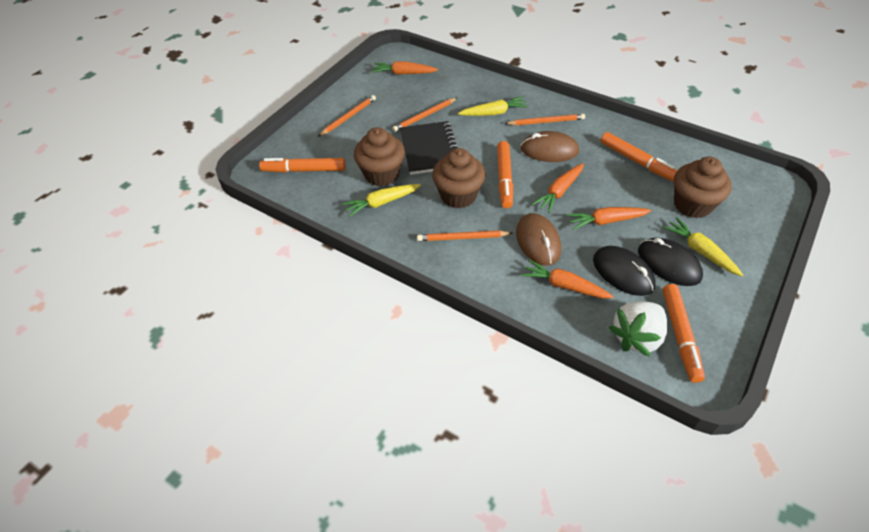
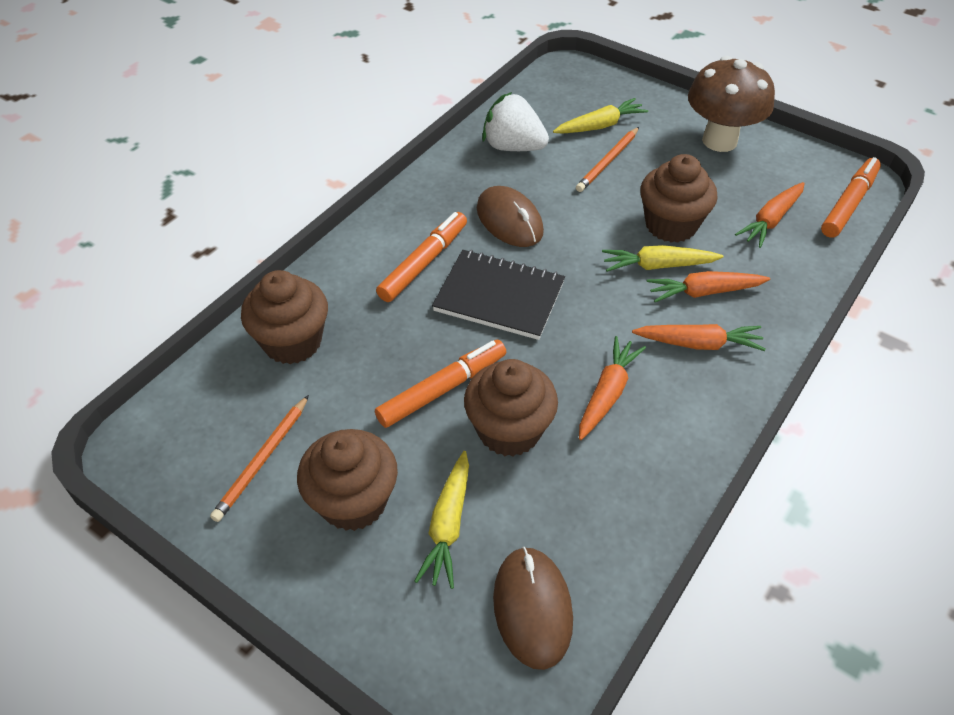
black mouse: [593,246,656,296] [638,238,703,286] = 2 -> none = 0
brown cupcake: [354,127,405,187] [432,148,486,208] [674,157,731,218] = 3 -> [241,270,328,364] [297,429,398,531] [464,359,558,457] [640,154,718,243] = 4
brown mushroom: none = 0 -> [688,56,775,152] = 1
orange marker: [259,158,345,173] [497,141,513,208] [601,132,677,181] [663,284,705,383] = 4 -> [375,340,506,428] [376,212,467,302] [821,157,881,238] = 3
orange pencil: [318,95,376,137] [393,98,457,132] [417,230,512,241] [504,114,585,125] = 4 -> [210,395,309,522] [576,127,639,192] = 2

